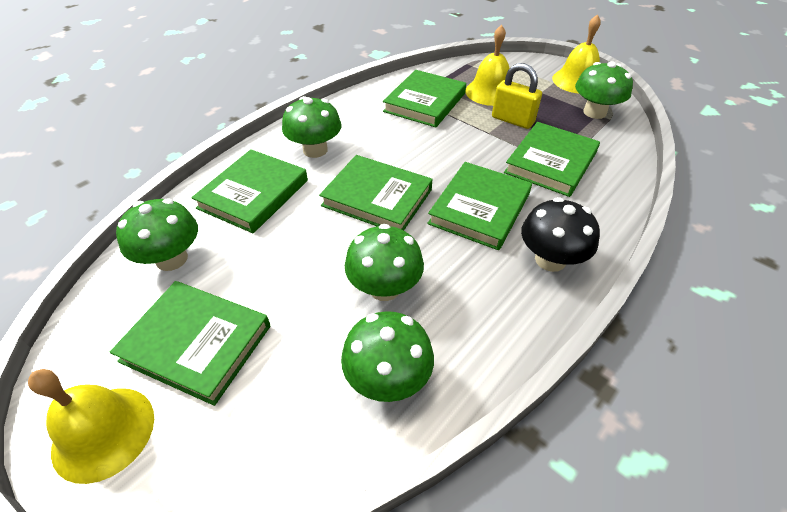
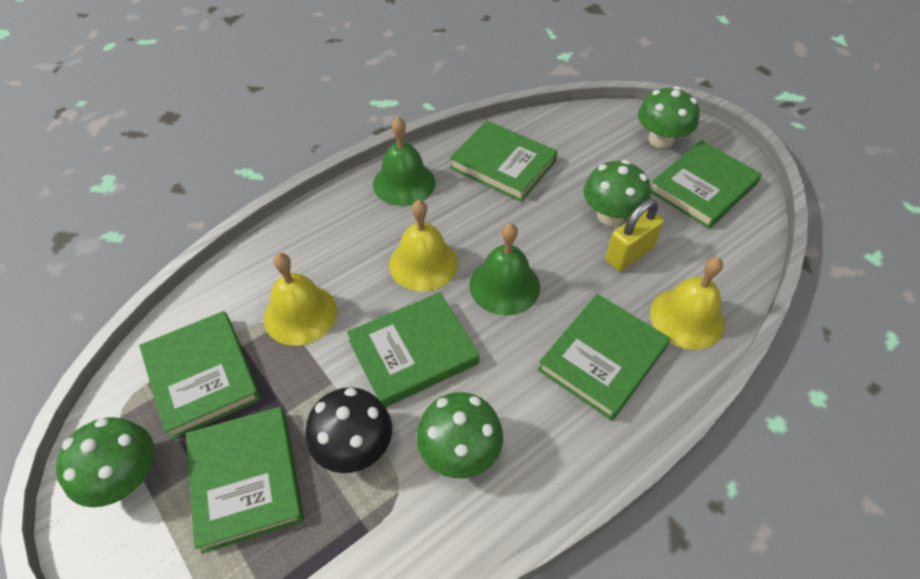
green bell: none = 0 -> [373,117,435,206] [469,223,540,315] = 2
green mushroom: [116,198,198,271] [282,96,342,158] [341,311,434,402] [345,224,424,301] [575,61,633,119] = 5 -> [56,417,155,507] [417,392,503,478] [583,160,651,226] [638,86,700,149] = 4

